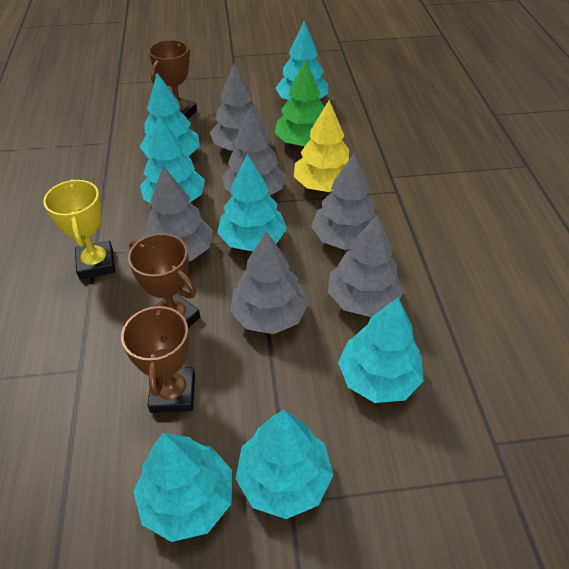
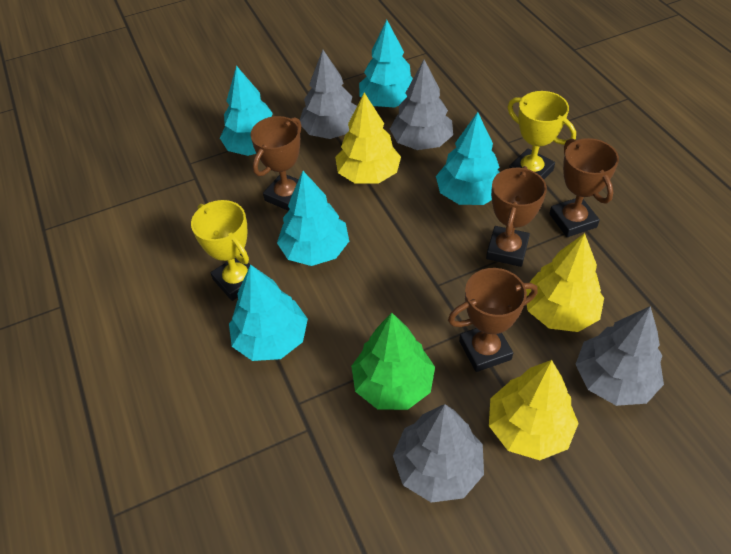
brown trophy: [121,301,195,413] [128,233,200,328] [148,40,197,119] = 3 -> [250,116,301,211] [448,268,538,372] [486,166,547,267] [549,138,619,237] = 4
grey tree: [142,166,213,261] [210,63,268,151] [223,107,286,196] [230,231,308,334] [311,152,376,250] [328,215,404,317] = 6 -> [300,50,357,139] [390,60,453,150] [393,404,484,503] [576,306,664,406] = 4
turquoise tree: [133,433,232,542] [140,73,200,158] [140,115,205,203] [217,154,287,251] [235,410,333,519] [275,21,328,100] [338,298,424,403] = 7 -> [220,66,273,156] [229,264,308,361] [277,171,349,266] [359,20,413,108] [436,112,500,205] = 5
yellow tree: [294,100,349,192] = 1 -> [335,93,401,184] [489,360,579,460] [526,233,604,332] = 3
yellow trophy: [43,179,115,280] = 1 -> [191,200,250,301] [508,91,576,179] = 2

